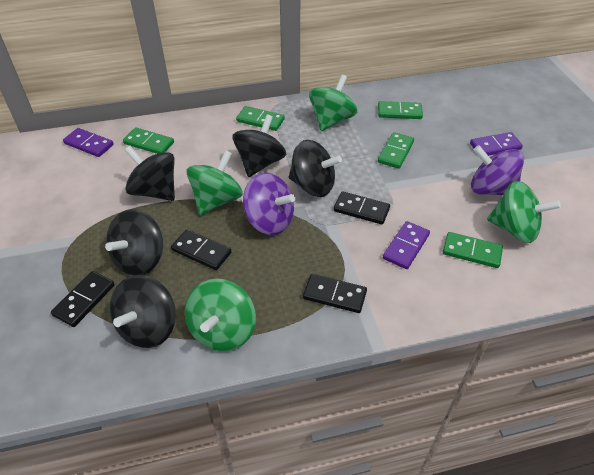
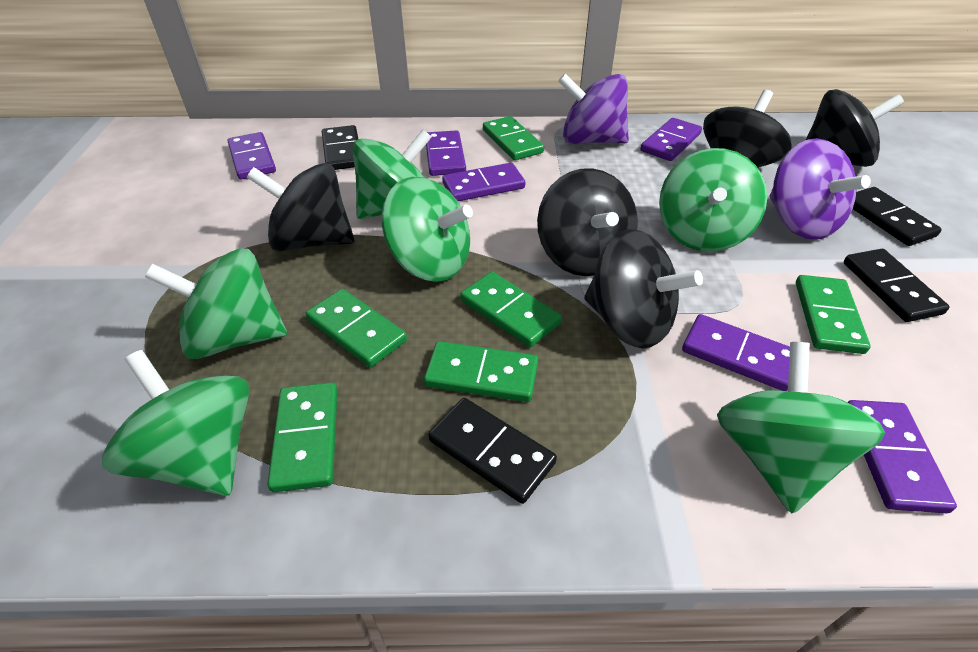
green domino: [123,127,174,154] [236,106,285,131] [378,101,423,119] [378,132,414,169] [443,232,503,268] = 5 -> [267,382,338,492] [306,289,407,367] [424,341,538,402] [460,272,562,347] [483,116,544,160] [796,275,871,354] = 6
green spinning top: [185,279,256,351] [186,150,243,215] [309,75,358,131] [487,181,561,243] = 4 -> [102,350,250,496] [145,248,287,359] [353,129,432,219] [382,177,473,282] [659,148,767,252] [717,342,885,513] = 6
purple domino: [63,128,114,157] [383,221,430,269] [470,132,523,156] = 3 -> [228,132,276,179] [426,130,466,176] [442,163,525,201] [641,118,702,161] [682,314,790,391] [847,400,957,513] = 6

